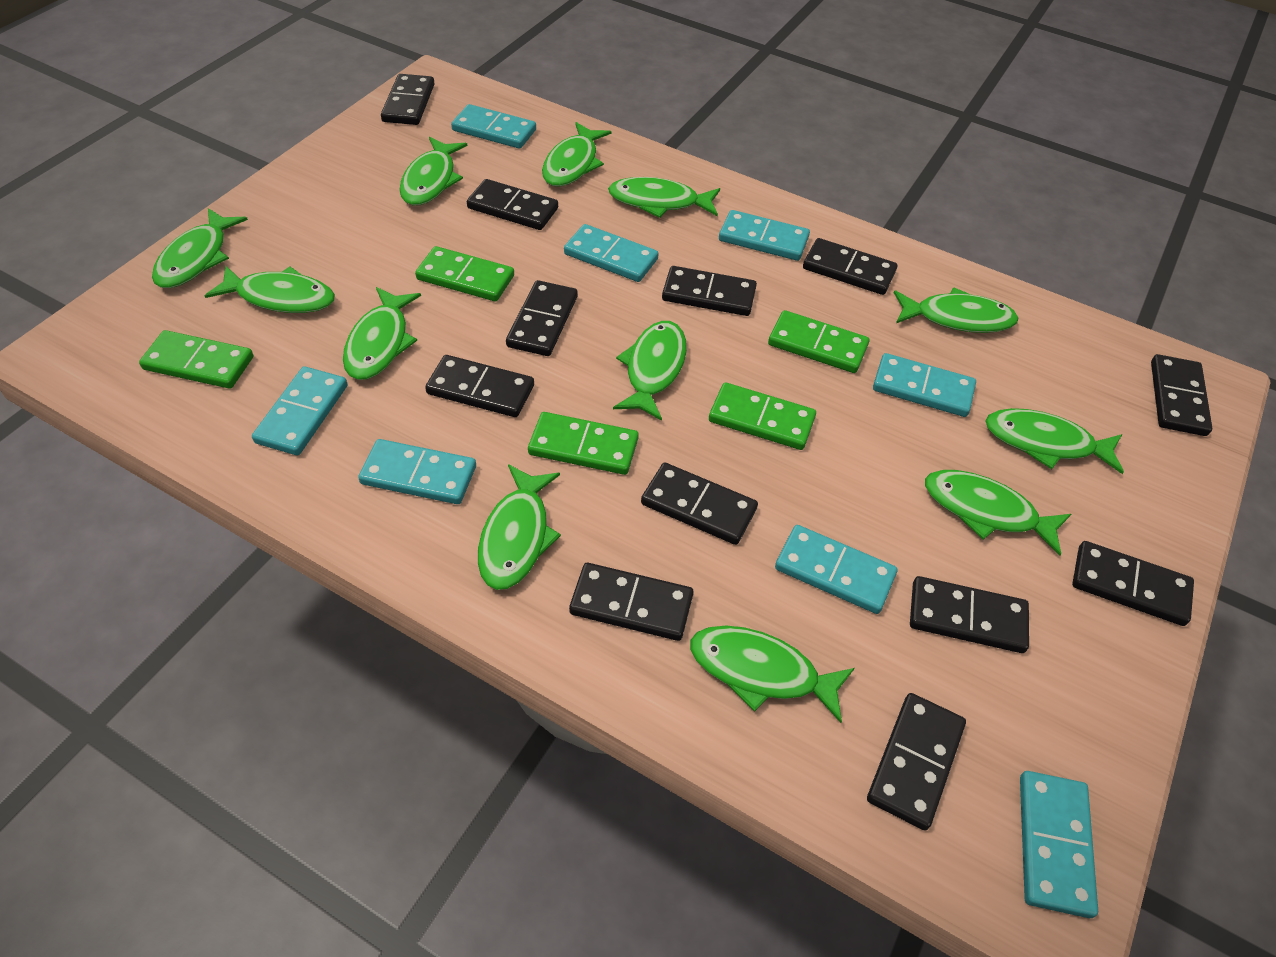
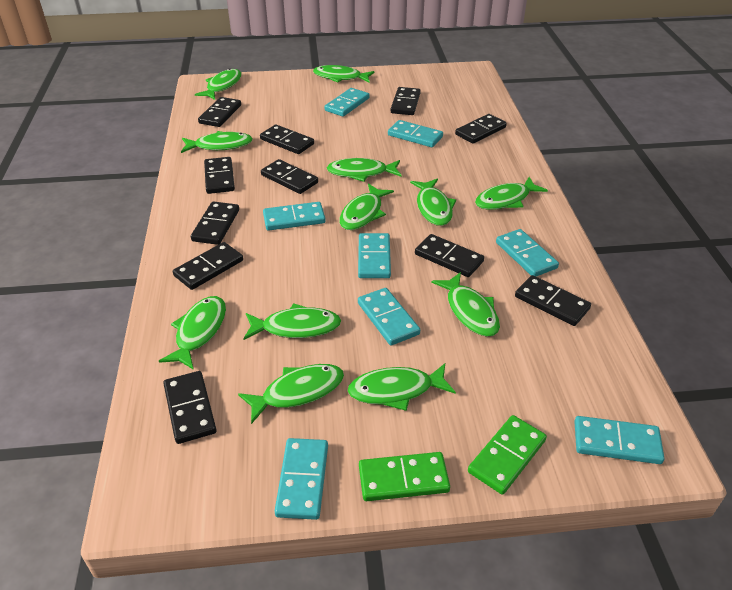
black domino: [381,74,435,125] [425,355,534,417] [467,179,558,230] [506,280,578,356] [569,563,694,641] [641,463,758,545] [662,266,757,316] [803,238,897,295] [867,693,966,830] [910,576,1029,653] [1072,541,1194,626] [1151,354,1212,436] = 12 -> [163,371,216,444] [173,242,243,290] [191,201,239,245] [198,97,241,127] [204,157,235,194] [260,125,314,154] [261,159,318,194] [391,87,421,115] [415,234,484,277] [455,114,507,143] [515,275,591,326] = 11
green domino: [139,330,253,389] [415,246,514,301] [528,412,639,475] [709,382,816,450] [768,310,869,373] = 5 -> [359,452,450,501] [468,415,547,495] = 2

